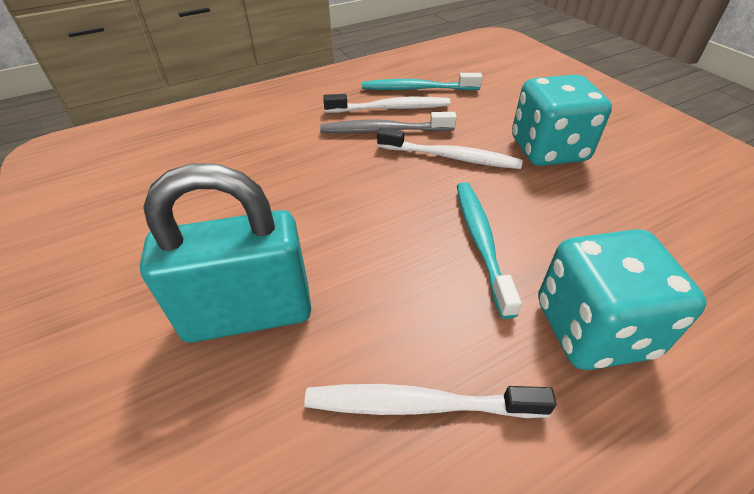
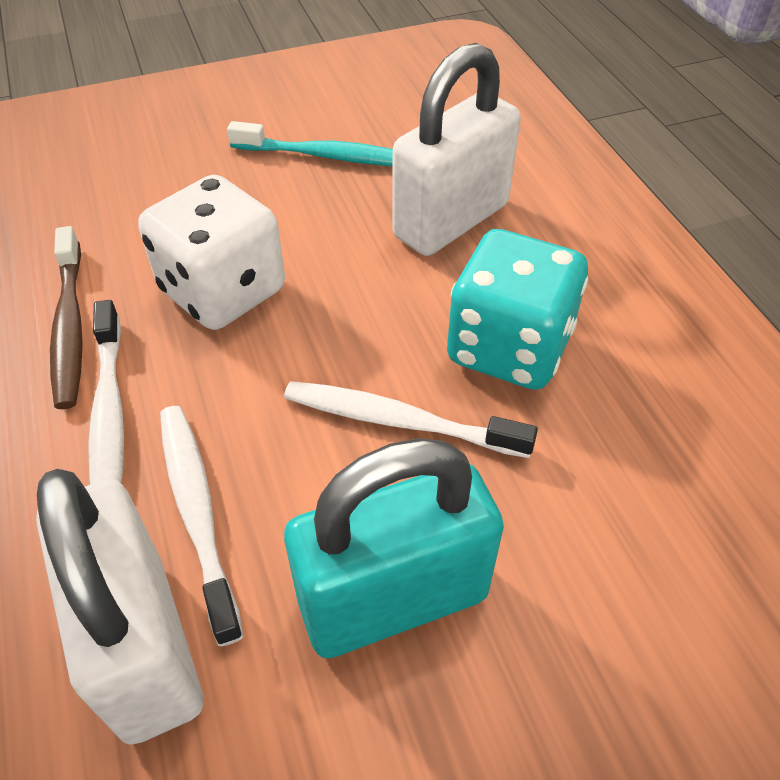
brown toothbrush: none = 0 -> [50,226,83,409] = 1
grey toothbrush: [320,112,457,133] = 1 -> none = 0
turquoise dice: [512,75,612,166] [538,229,707,370] = 2 -> [447,229,588,390] = 1
turquoise toothbrush: [362,73,483,90] [457,182,522,319] = 2 -> [227,121,393,166] = 1
white dice: none = 0 -> [138,175,285,330] = 1
white padlock: none = 0 -> [36,469,203,744] [392,43,521,256] = 2

